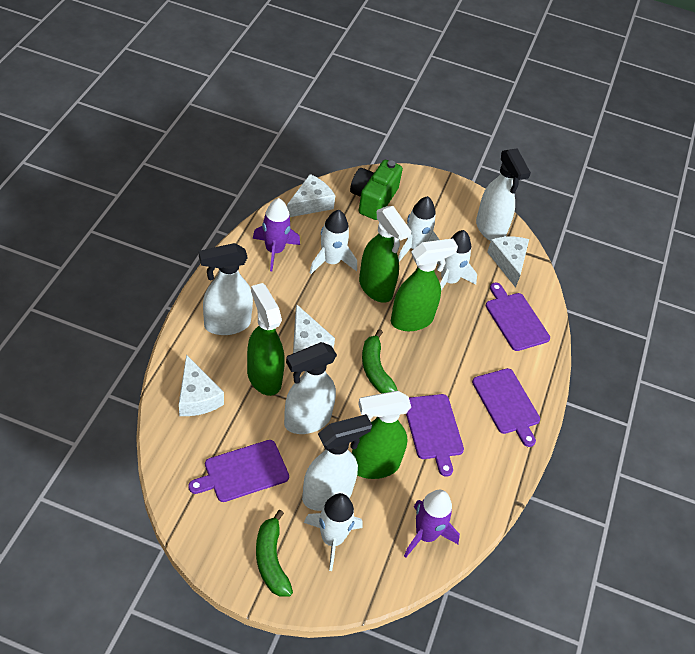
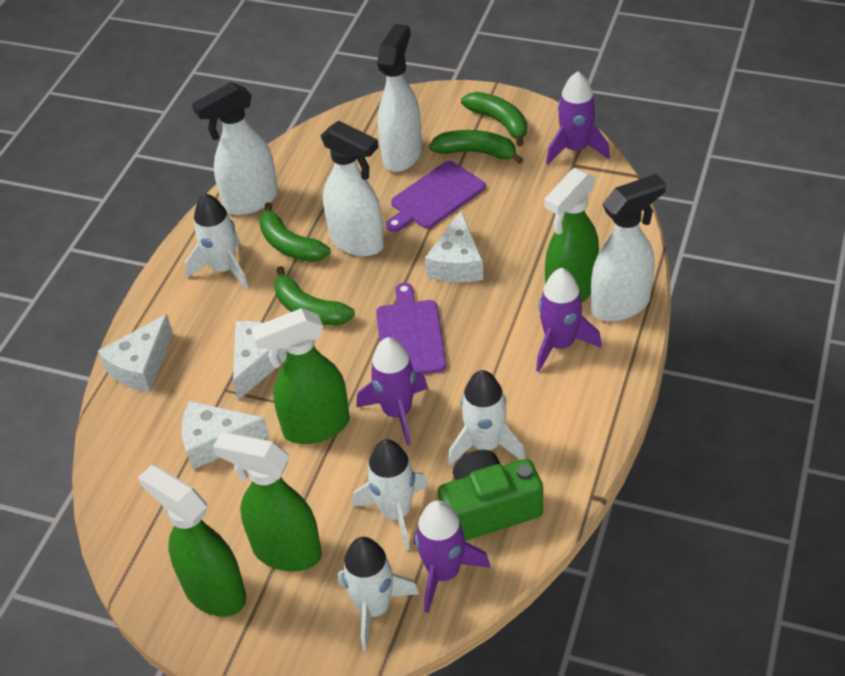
green banana: [256,510,293,597] [362,329,398,393] = 2 -> [259,202,331,262] [274,266,355,326] [429,130,524,164] [461,92,527,147] = 4
purple cutting board: [188,440,289,502] [406,394,464,477] [472,368,540,447] [486,283,550,351] = 4 -> [376,283,446,374] [386,161,486,232] = 2
purple rocket: [253,198,300,271] [404,490,460,558] = 2 -> [356,337,428,445] [414,500,490,613] [536,268,602,372] [546,71,610,164] = 4

